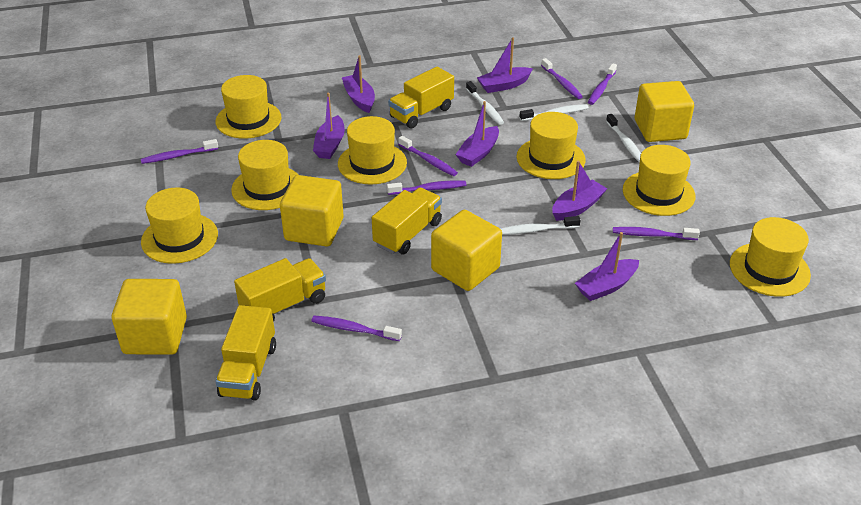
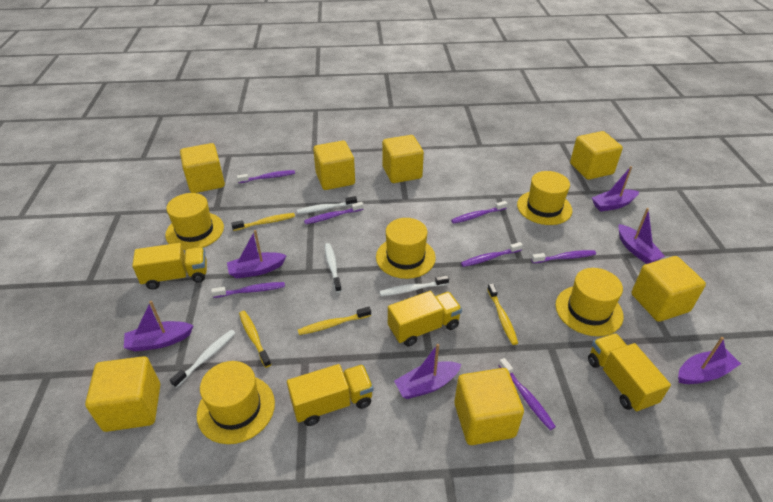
yellow cube: [112,279,187,355] [280,175,343,247] [431,210,502,291] [635,81,694,142] = 4 -> [85,356,160,432] [180,143,225,193] [313,141,355,190] [382,135,424,183] [454,368,524,445] [570,131,623,180] [631,256,706,322] = 7
yellow hat: [141,188,218,264] [216,75,282,139] [231,140,299,210] [338,116,407,184] [516,112,586,179] [623,145,695,216] [730,217,811,297] = 7 -> [165,193,224,250] [197,361,275,444] [376,218,436,279] [517,171,572,225] [555,268,624,336] = 5
yellow toothbrush: none = 0 -> [231,213,295,231] [239,311,271,368] [298,307,371,335] [487,283,518,345] = 4

